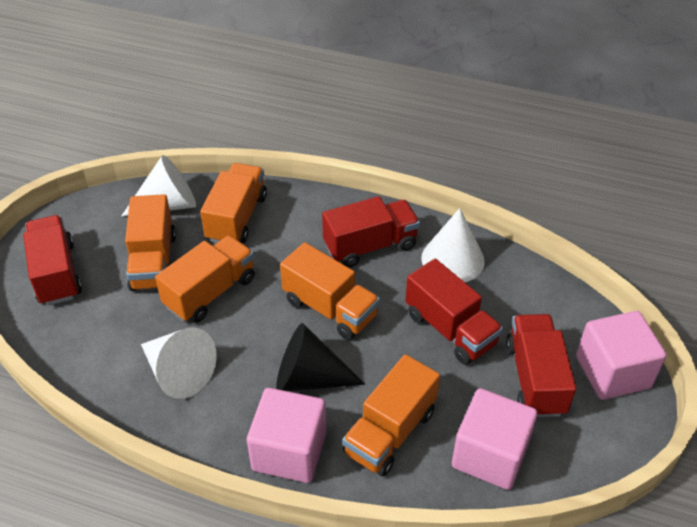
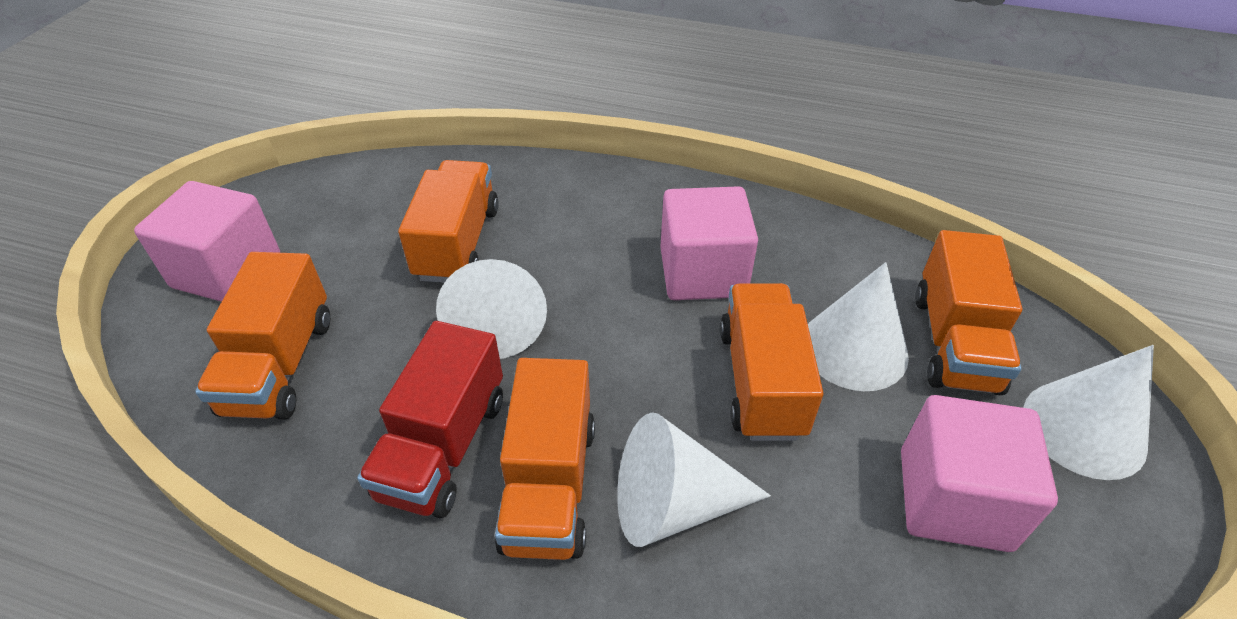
black cone: [276,323,365,391] = 1 -> none = 0
red truck: [23,215,82,305] [322,196,420,268] [405,259,503,365] [506,314,576,417] = 4 -> [357,321,503,518] = 1
white cone: [121,155,196,217] [141,327,217,399] [421,208,485,282] = 3 -> [436,259,547,359] [617,412,771,547] [808,262,909,391] [1023,345,1154,480] = 4

